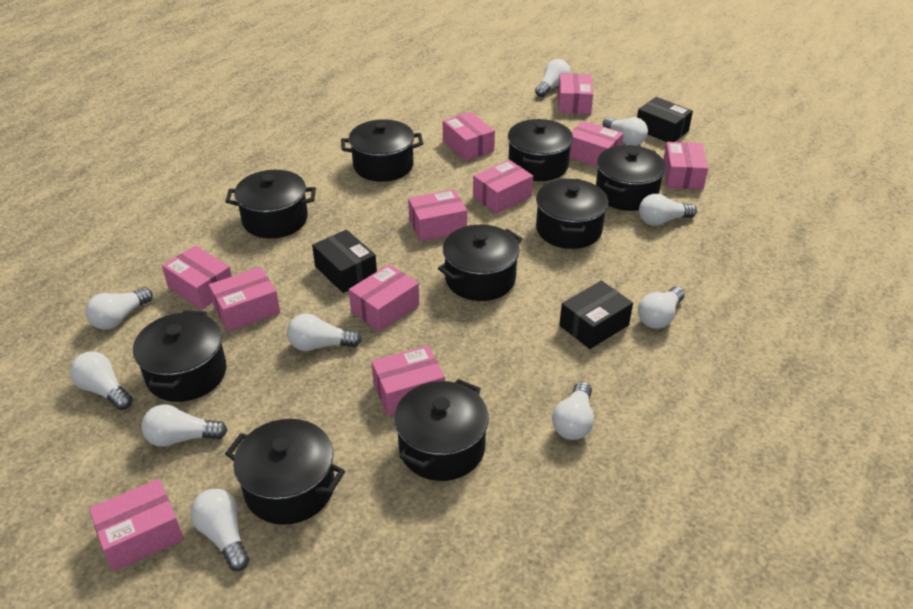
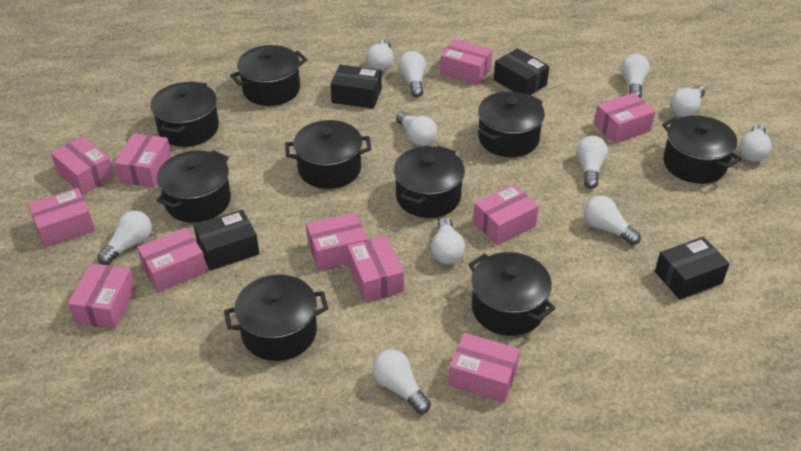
black box: [312,229,377,293] [559,281,633,349] [637,97,693,142] = 3 -> [194,210,259,271] [331,65,382,109] [494,48,549,95] [655,237,730,300] = 4
white light bulb: [70,352,133,410] [85,287,153,330] [141,404,227,447] [190,489,249,571] [287,314,362,351] [535,59,571,97] [552,381,594,440] [603,117,648,146] [638,286,685,329] [639,194,697,226] = 10 -> [98,211,152,265] [366,39,394,71] [372,349,431,414] [396,111,437,146] [398,51,426,97] [431,217,465,264] [577,136,608,189] [584,196,641,245] [621,54,650,98] [671,85,705,117] [739,124,772,162] = 11

